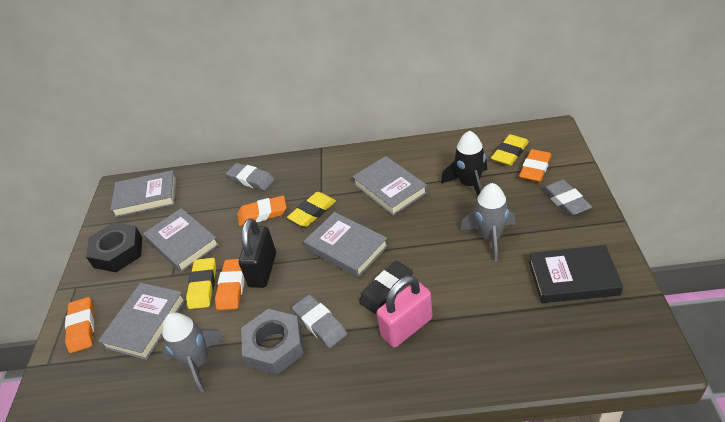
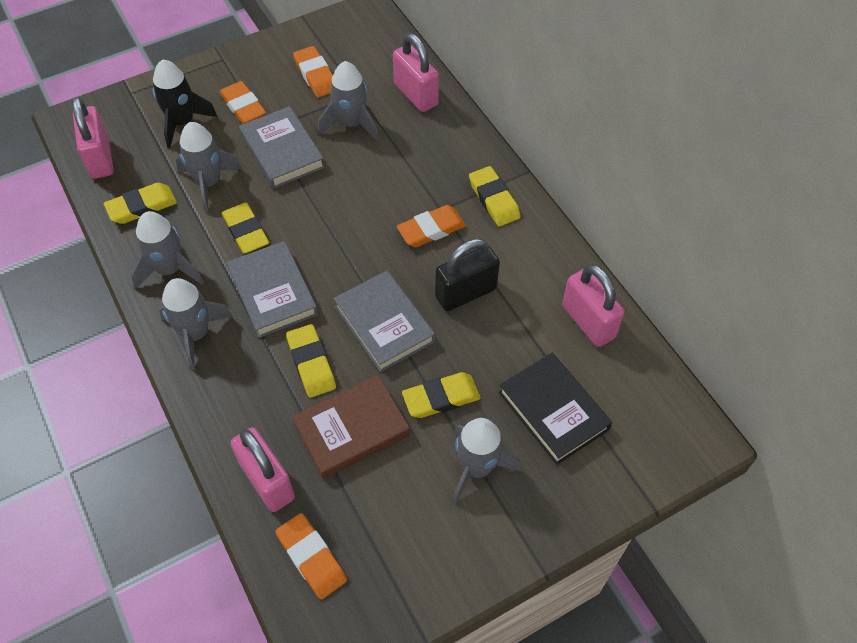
black eraser: [359,261,413,314] = 1 -> none = 0
black nut: [86,222,142,272] = 1 -> none = 0
brown book: none = 0 -> [292,375,410,479] = 1
grey book: [98,283,186,360] [110,170,177,218] [143,208,219,272] [304,212,388,278] [352,156,427,216] = 5 -> [227,241,318,338] [239,106,325,189] [333,271,435,372] = 3
grey eraser: [226,163,275,191] [292,294,347,348] [542,179,592,216] = 3 -> none = 0
grey nut: [241,309,304,375] = 1 -> none = 0
grey rocket: [162,312,225,393] [460,183,515,262] = 2 -> [131,211,204,289] [159,278,233,370] [176,122,242,212] [318,61,379,141] [453,418,521,504] = 5
pink padlock: [377,276,433,348] = 1 -> [72,97,114,179] [231,427,295,512] [393,33,439,112] [562,264,625,347] = 4
yellow eraser: [186,258,216,309] [287,192,336,227] [491,134,529,166] = 3 -> [104,183,177,224] [222,202,269,253] [286,324,336,398] [402,372,481,418] [469,166,521,226] = 5

